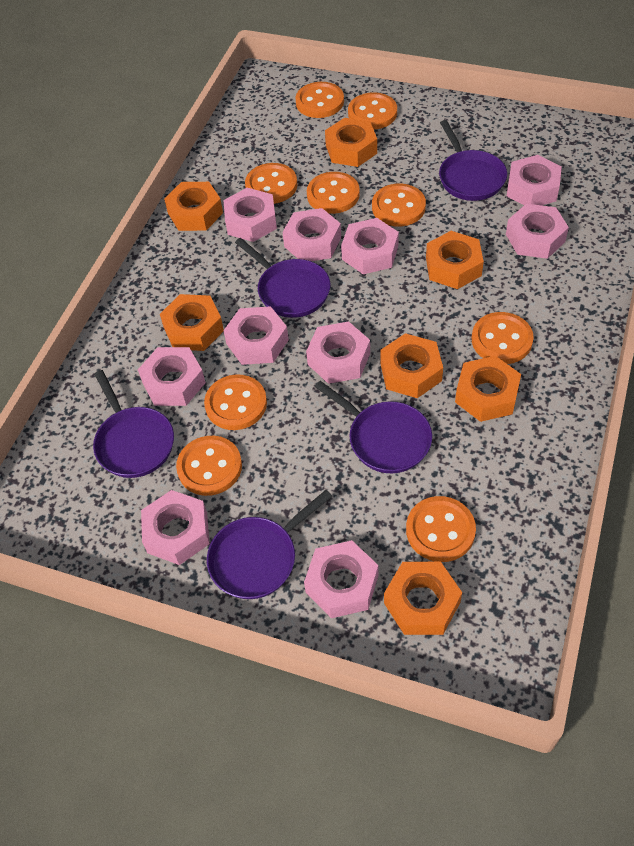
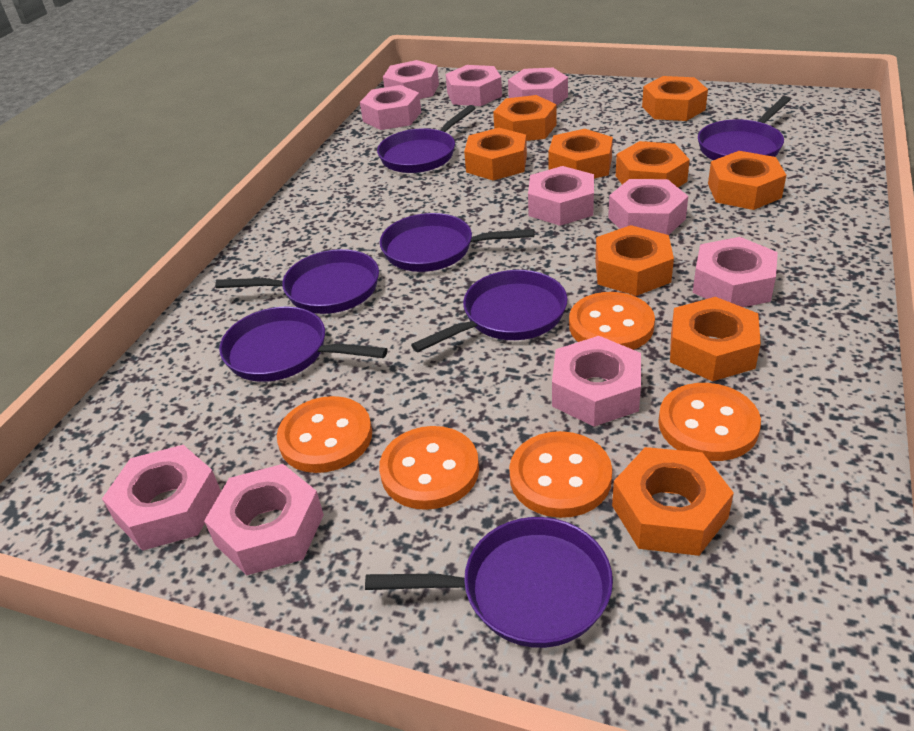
orange button: [176,436,242,496] [204,375,267,430] [245,163,297,204] [295,82,344,118] [307,172,360,214] [348,92,397,130] [372,184,426,226] [406,496,476,562] [472,312,534,364] = 9 -> [277,396,372,473] [379,426,479,510] [509,431,612,518] [569,292,655,350] [658,383,761,461] = 5
orange nut: [160,294,224,351] [164,182,223,231] [325,118,377,167] [380,333,443,398] [384,562,462,635] [426,231,484,289] [455,356,521,422] = 7 -> [464,128,527,181] [493,95,557,141] [548,129,613,179] [595,225,674,296] [612,447,734,556] [616,141,690,187] [642,76,708,121] [670,297,761,381] [708,151,786,210] = 9
purple pan: [93,370,174,478] [207,490,332,599] [235,238,330,318] [315,381,432,473] [439,120,507,201] = 5 -> [215,249,379,314] [219,307,388,382] [365,517,613,648] [377,105,476,173] [380,213,535,272] [411,270,568,352] [698,96,791,160] = 7

